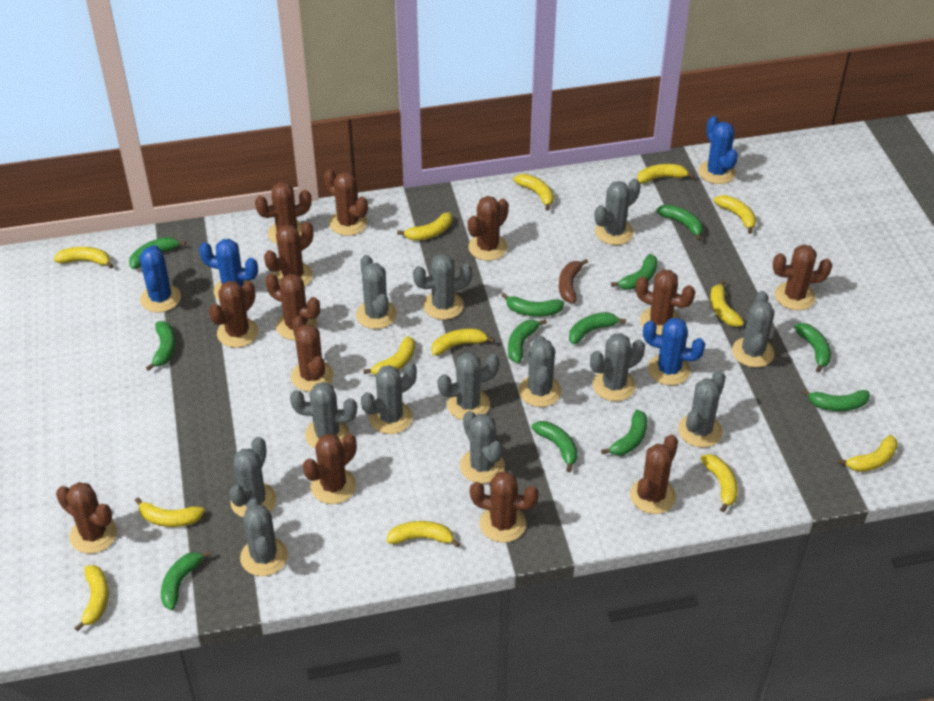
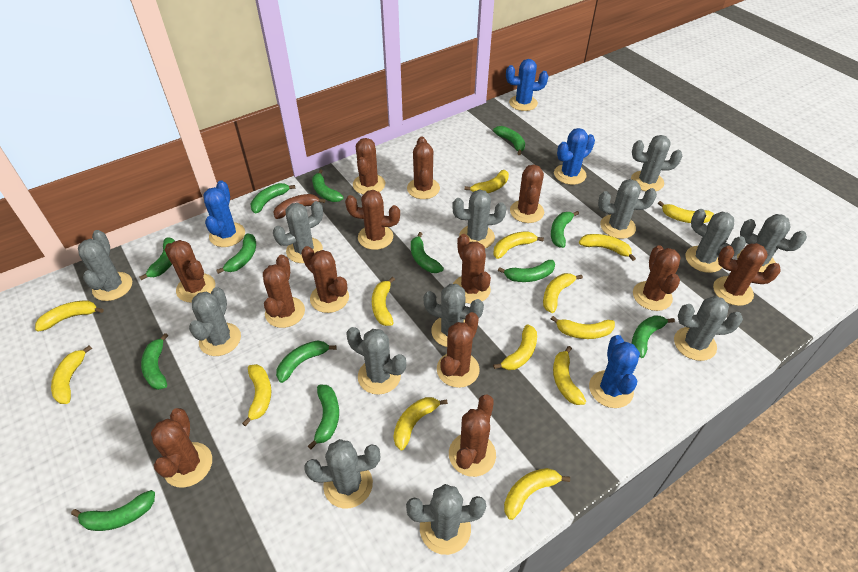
green banana: [129,237,186,269] [146,321,175,371] [161,551,211,610] [501,293,564,317] [508,319,547,363] [531,421,578,472] [569,312,626,344] [601,409,647,456] [611,254,658,290] [656,205,703,241] [794,323,831,373] [801,389,870,411] = 12 -> [71,490,155,531] [139,237,175,280] [141,333,168,390] [216,233,256,274] [251,183,295,213] [276,340,337,383] [308,385,339,449] [312,170,344,202] [411,232,444,273] [493,126,525,155] [498,260,555,282] [551,211,579,248] [631,315,675,358] = 13
yellow banana: [54,247,114,268] [75,565,109,631] [135,497,205,527] [363,336,415,375] [386,521,460,548] [397,212,452,241] [431,328,495,355] [513,174,554,211] [637,164,694,183] [700,454,738,513] [710,280,744,327] [714,195,756,234] [838,435,898,472] = 13 -> [35,301,103,332] [51,345,92,404] [242,364,271,426] [372,277,395,326] [393,397,448,450] [465,170,509,193] [493,231,544,259] [493,324,537,370] [504,468,570,520] [543,273,583,313] [551,316,615,339] [553,346,586,405] [579,234,636,261] [658,201,714,223] = 14

